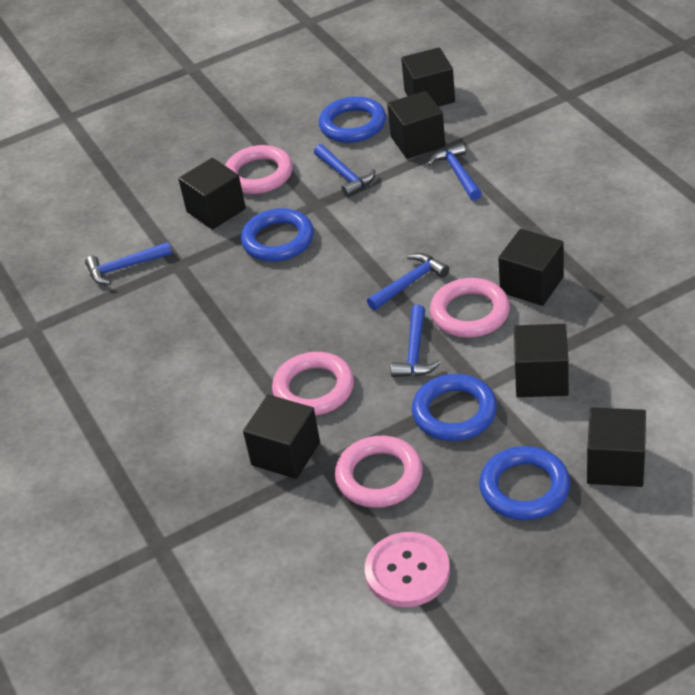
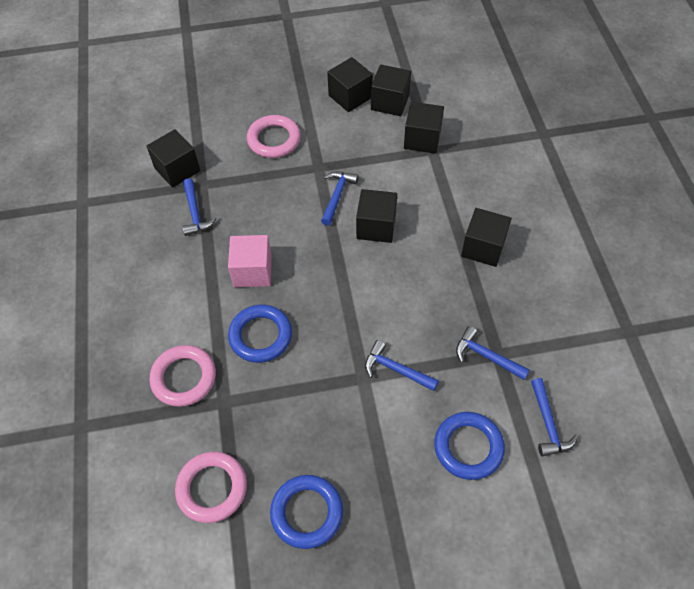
black cube: [178,158,246,230] [243,395,320,479] [387,91,445,159] [401,47,455,107] [498,229,564,306] [514,324,569,397] [587,407,646,487] = 7 -> [146,129,200,188] [327,57,373,112] [356,189,397,243] [371,64,411,116] [404,102,444,154] [461,208,512,267] = 6
blue ring: [241,208,314,262] [319,96,386,143] [412,374,497,441] [479,446,570,520] = 4 -> [228,305,292,363] [270,475,343,549] [434,412,505,480] = 3
pink button: [365,532,450,607] = 1 -> none = 0
pink cube: none = 0 -> [228,235,272,287] = 1
pink ring: [225,145,293,194] [272,352,354,416] [335,436,423,508] [430,278,510,338] = 4 -> [149,345,216,407] [175,452,247,523] [247,115,301,158] = 3

